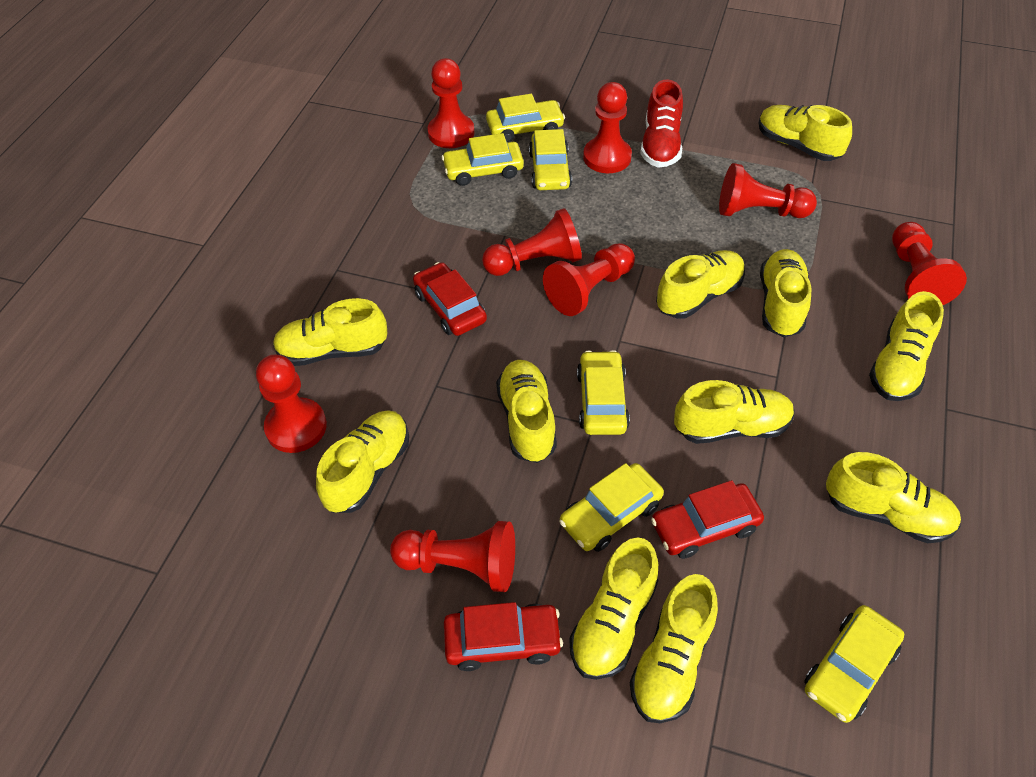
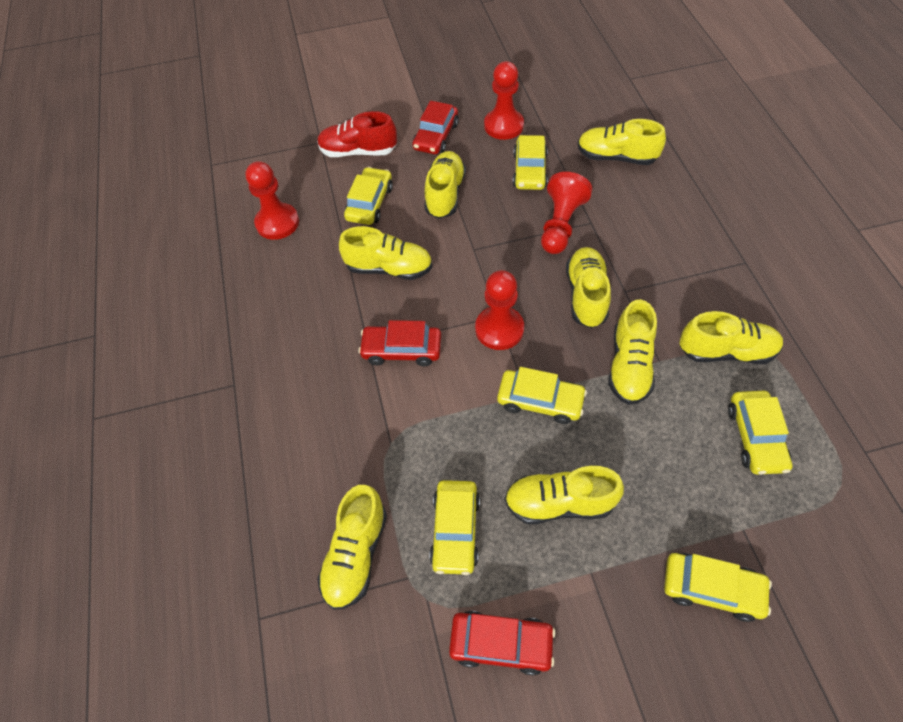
red pawn: [256,355,327,453] [390,521,515,592] [427,58,475,148] [482,208,582,276] [543,243,635,316] [583,82,632,173] [719,163,817,218] [892,222,967,305] = 8 -> [245,161,299,240] [475,270,524,350] [484,61,524,140] [541,172,592,254] = 4
yellow shoe: [273,298,387,366] [316,410,409,513] [496,360,557,463] [569,537,658,680] [630,574,718,723] [656,250,745,319] [674,380,795,444] [759,105,852,161] [760,249,811,337] [826,452,961,543] [869,291,944,401] = 11 -> [317,485,387,610] [339,226,432,280] [424,151,466,219] [505,466,624,524] [566,247,611,328] [578,119,666,165] [608,299,657,405] [680,311,783,364] = 8

